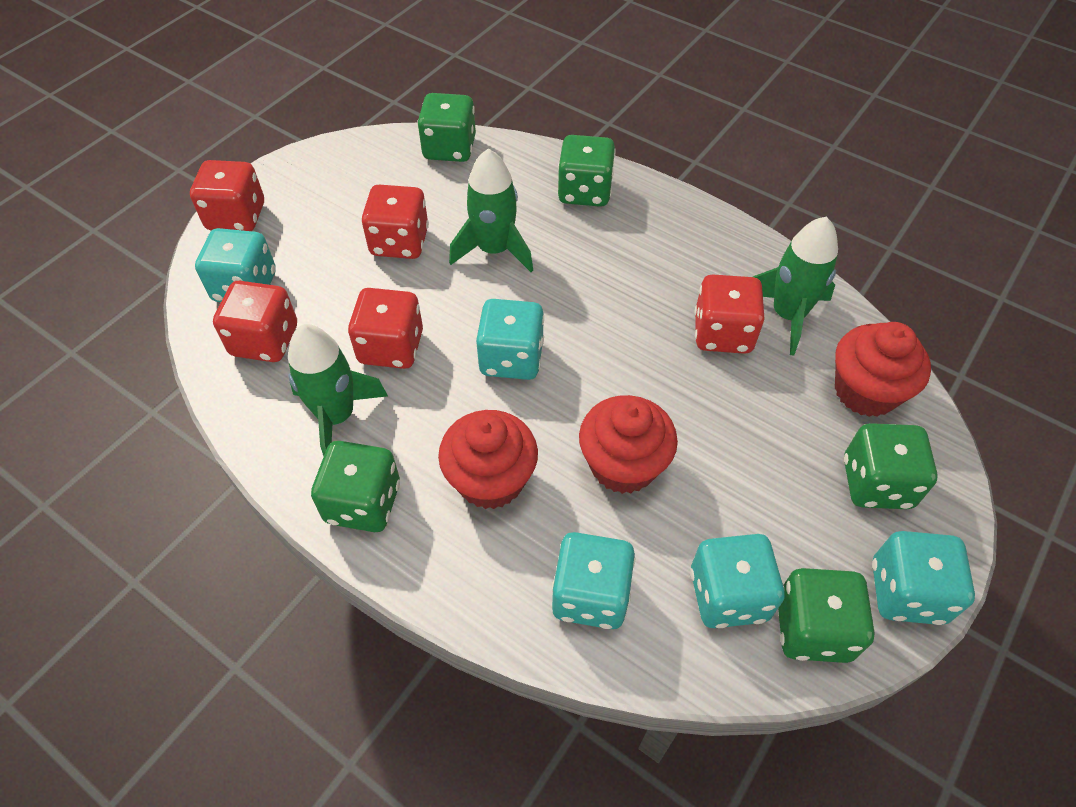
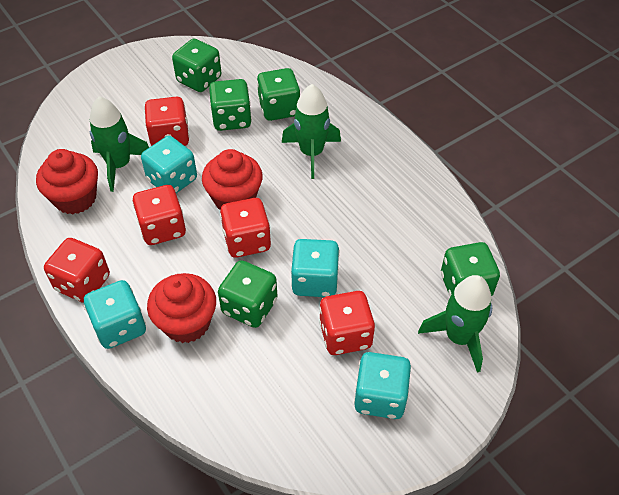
turquoise dice: [195,228,276,302] [476,299,544,380] [552,532,635,629] [690,534,785,628] [872,531,975,625] = 5 -> [84,280,146,349] [141,136,197,193] [291,239,340,297] [354,352,411,419] = 4

